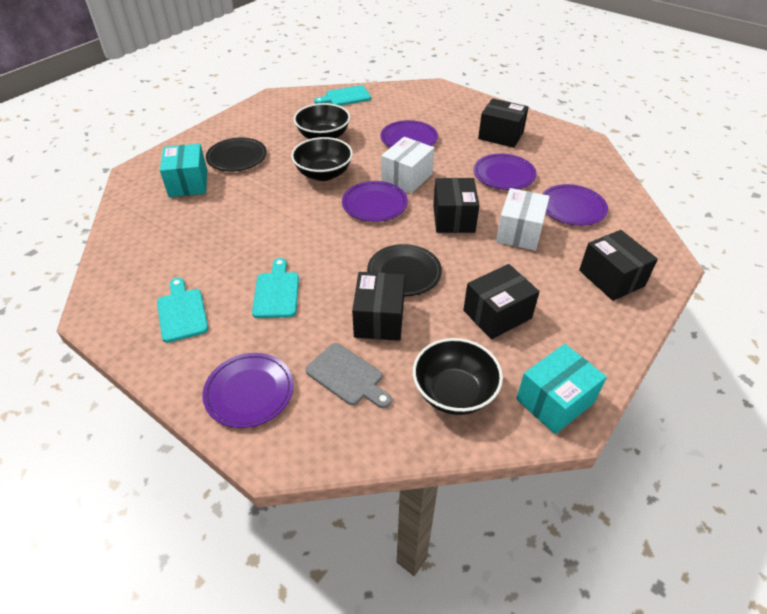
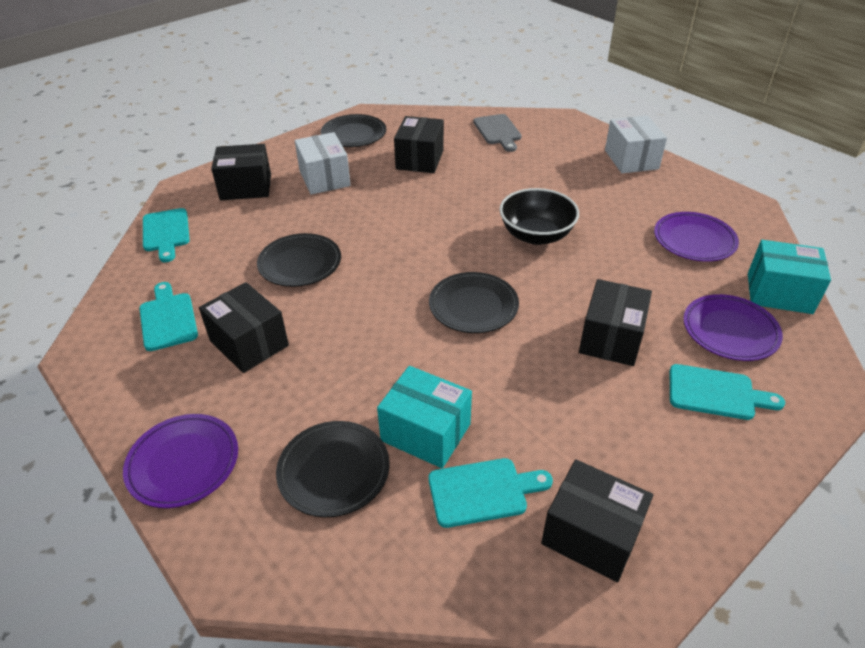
black bowl: [291,137,353,181] [294,103,350,139] [413,338,503,415] = 3 -> [499,188,579,245] = 1
black plate: [206,138,267,171] [367,244,442,296] = 2 -> [257,233,341,287] [276,421,390,517] [321,114,386,147] [429,272,519,333] = 4
purple plate: [203,353,294,428] [342,181,408,222] [381,120,438,148] [474,154,536,190] [542,184,608,226] = 5 -> [123,414,238,508] [654,212,739,262] [683,294,783,361] = 3
turquoise cutting board: [157,278,208,343] [252,258,299,318] [314,85,371,106] = 3 -> [139,282,198,351] [143,208,190,263] [428,458,553,528] [670,364,785,420] = 4

